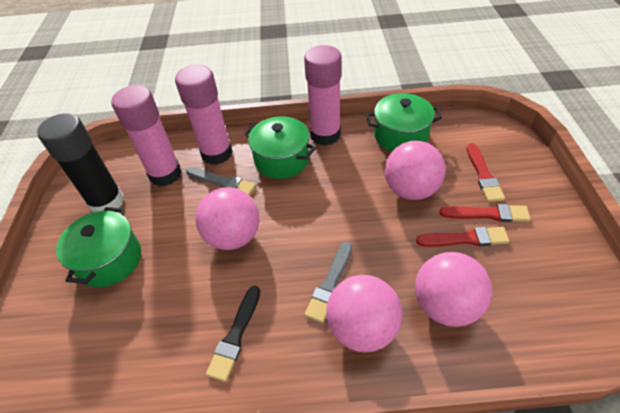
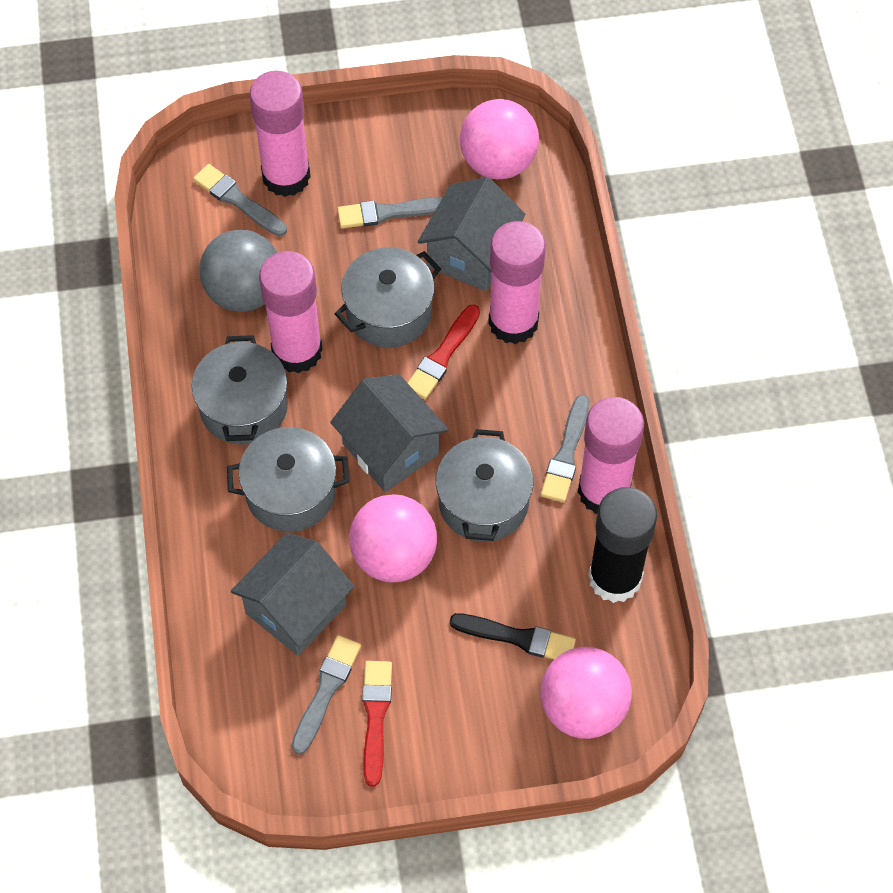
green pot: [56,207,141,287] [244,117,316,179] [366,93,442,152] = 3 -> none = 0
grey ball: none = 0 -> [199,229,278,312] = 1
grey brush: [186,167,256,196] [304,242,352,323] = 2 -> [193,164,287,236] [291,635,361,755] [337,197,443,228] [540,395,589,503] = 4
grey house: none = 0 -> [231,533,354,656] [330,374,449,492] [418,177,526,291] = 3
grey pot: none = 0 -> [192,335,288,445] [227,427,349,532] [335,247,441,348] [436,429,533,542] = 4
pink ball: [195,187,259,250] [326,275,402,353] [385,141,446,200] [415,252,492,327] = 4 -> [349,494,437,583] [460,99,539,179] [540,647,632,739] = 3
pink glue stick: [112,85,182,186] [175,65,233,165] [304,45,341,146] = 3 -> [249,71,311,197] [259,251,323,373] [488,221,546,344] [578,397,644,514] = 4
red brush: [416,227,509,247] [439,204,531,222] [467,143,505,202] = 3 -> [362,661,392,786] [408,304,480,399] = 2

